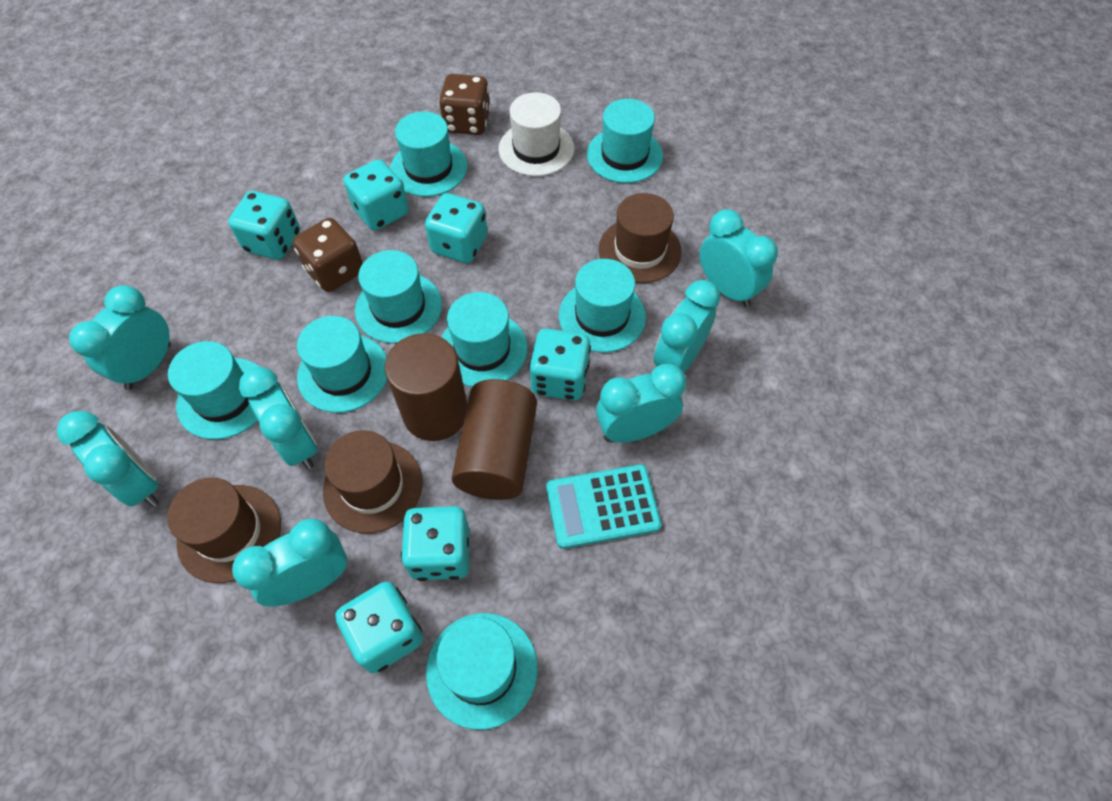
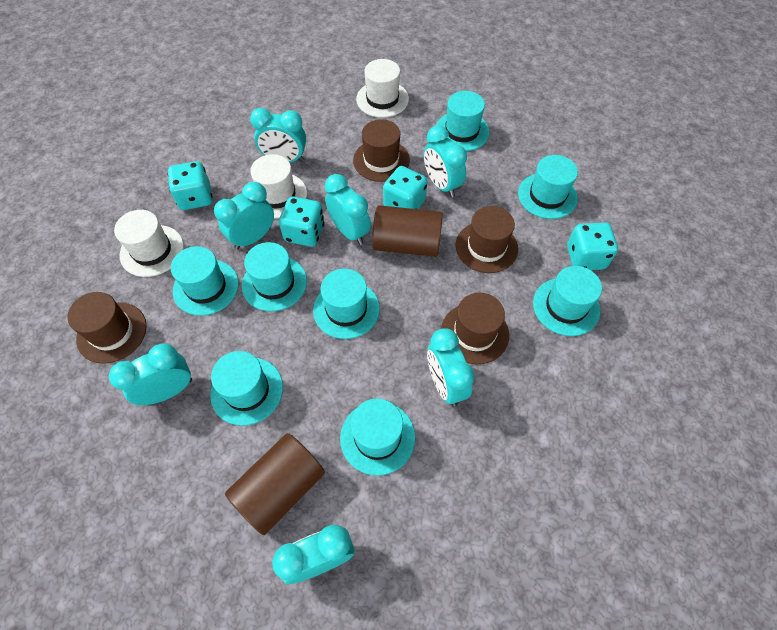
brown dice: [293,218,363,292] [439,74,491,135] = 2 -> none = 0
brown hat: [167,478,281,583] [323,430,423,534] [599,193,682,283] = 3 -> [67,292,147,364] [353,119,410,182] [441,293,509,364] [456,206,518,273] = 4
turquoise calculator: [546,464,661,549] = 1 -> none = 0
turquoise dice: [228,191,300,260] [335,581,423,674] [343,159,409,230] [401,506,470,581] [425,193,487,263] [529,328,591,400] = 6 -> [168,161,213,210] [279,197,325,247] [383,166,428,209] [567,222,618,270] = 4
white hat: [499,92,574,176] = 1 -> [114,210,184,277] [250,154,307,219] [356,59,409,118] = 3

